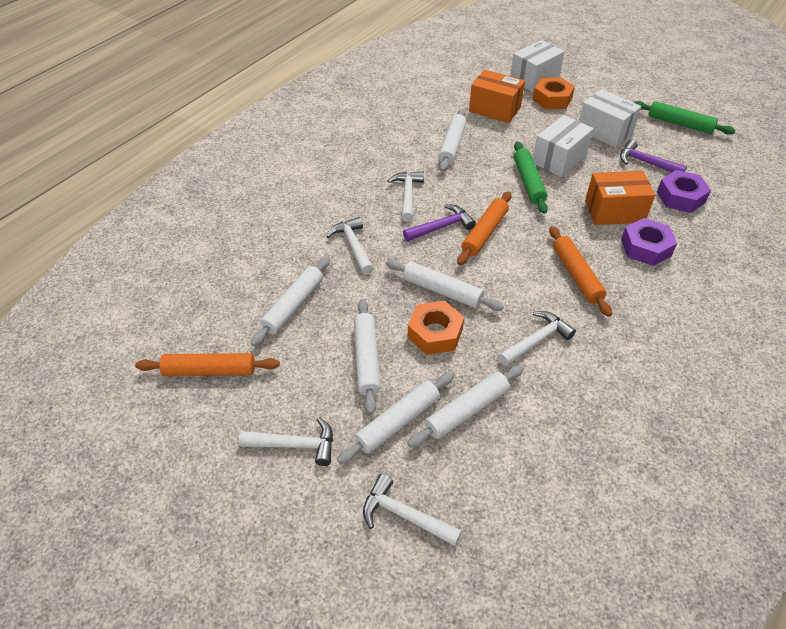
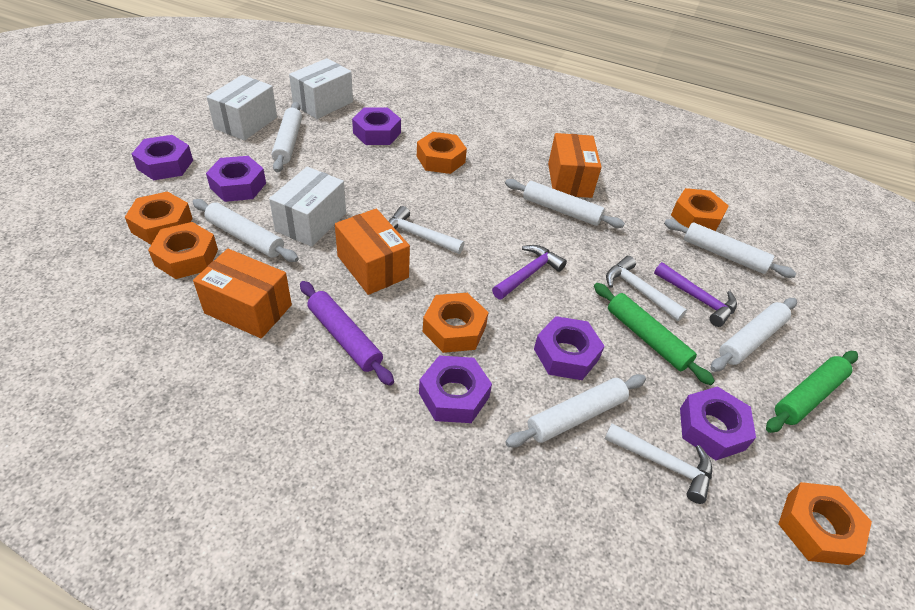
orange box: [469,70,525,123] [585,171,655,225] = 2 -> [193,249,292,338] [335,208,410,295] [548,133,601,198] = 3
orange nut: [408,301,464,355] [532,77,575,109] = 2 -> [125,191,192,245] [148,222,218,279] [417,132,467,174] [423,293,489,353] [671,188,729,231] [778,482,872,565] = 6
orange rolling pin: [135,353,280,376] [457,191,511,265] [549,226,612,317] = 3 -> none = 0
purple nut: [621,218,677,266] [657,170,711,213] = 2 -> [132,135,193,180] [206,156,266,202] [352,107,401,145] [419,355,492,423] [534,316,605,380] [680,386,756,460] = 6
purple rolling pin: none = 0 -> [300,281,394,386] = 1
white hammer: [239,417,333,466] [326,217,373,275] [363,474,462,546] [388,172,424,222] [498,311,576,366] = 5 -> [388,206,465,254] [605,423,712,504] [606,256,687,321] = 3

